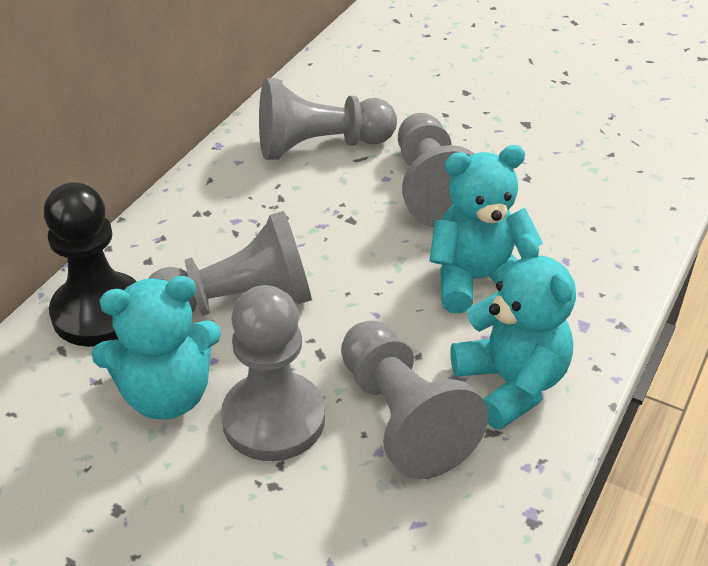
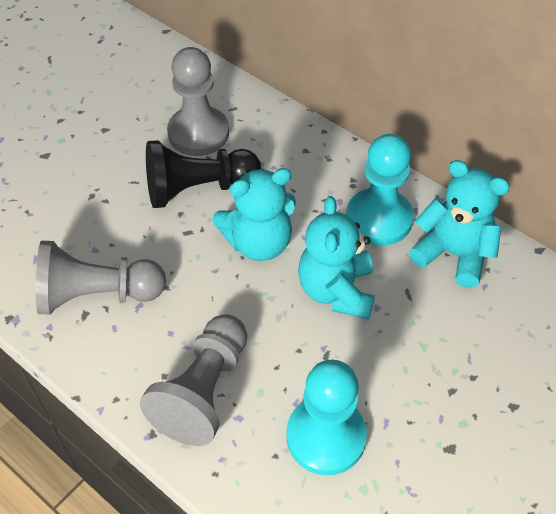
grey pawn: [148,211,312,316] [221,285,325,461] [259,78,397,160] [341,321,488,479] [398,113,475,228] = 5 -> [36,241,166,314] [140,314,247,446] [167,47,229,156] = 3
turquoise pawn: none = 0 -> [286,360,367,475] [346,134,414,246] = 2

